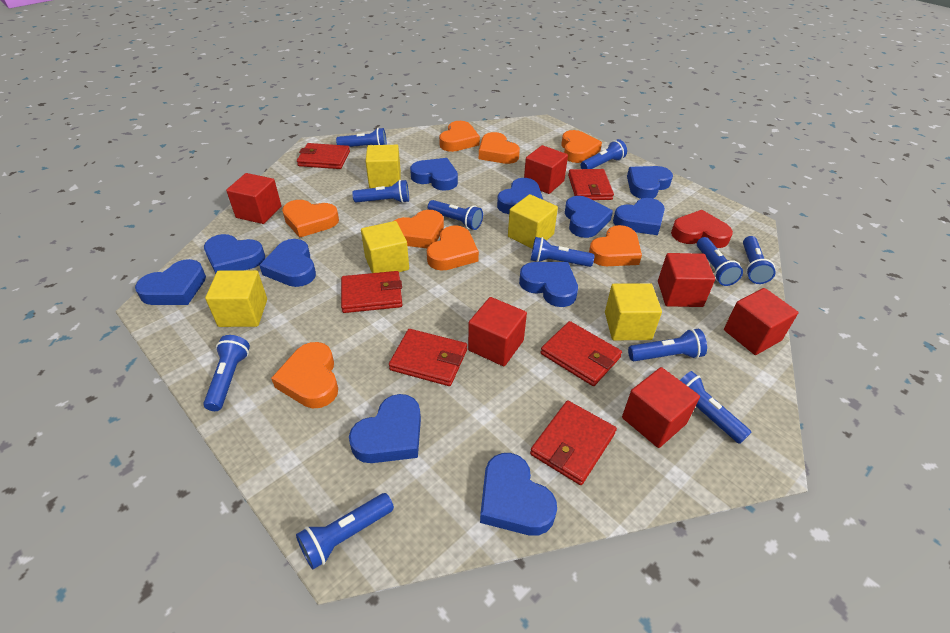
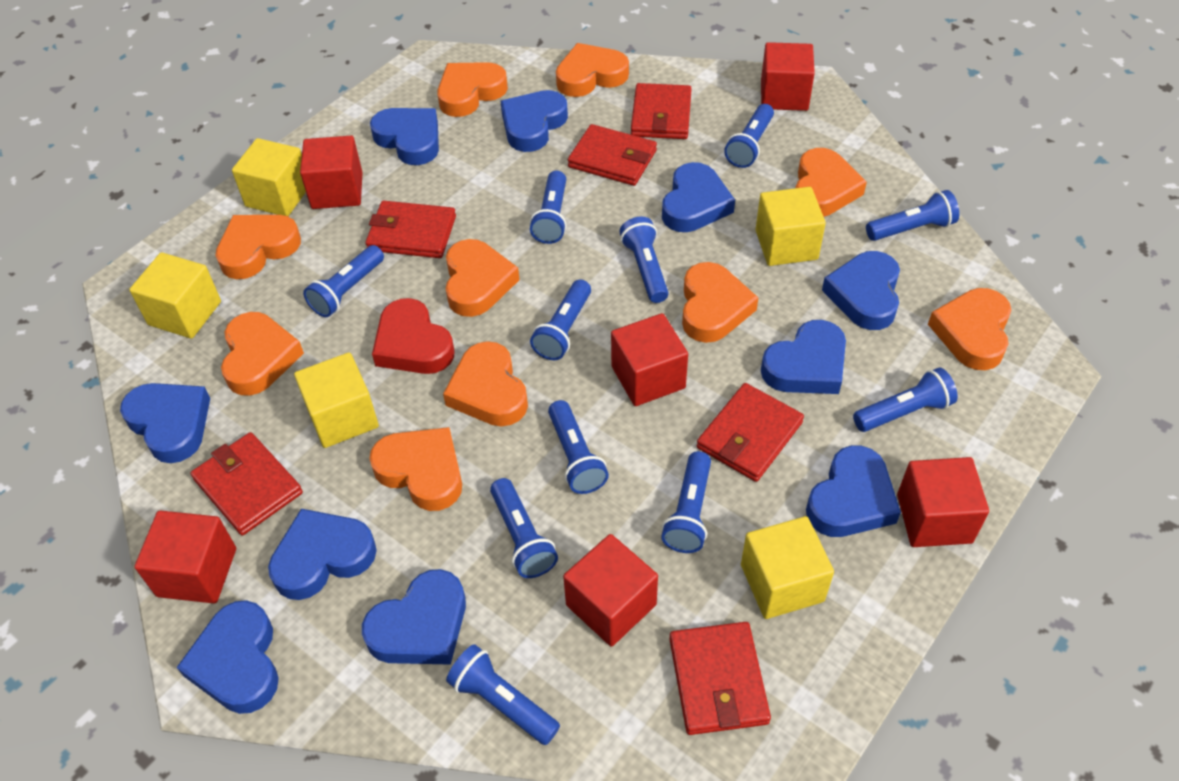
blue heart: [135,259,206,305] [204,234,265,274] [259,239,316,287] [349,394,421,463] [410,158,458,191] [480,453,557,536] [497,178,543,214] [519,262,578,307] [565,196,613,238] [613,198,665,235] [627,166,673,199] = 11 -> [120,383,210,463] [176,600,279,714] [268,509,377,600] [362,569,466,665] [370,108,439,165] [501,90,568,152] [662,162,735,232] [761,320,846,394] [806,445,901,537] [822,251,900,330] = 10
orange heart: [271,342,338,408] [282,200,339,238] [394,210,444,248] [427,225,479,271] [439,121,480,152] [479,132,520,164] [561,130,602,163] [589,225,642,266] = 8 -> [215,215,301,279] [221,312,304,396] [369,427,462,511] [437,62,508,117] [443,341,528,427] [446,239,519,317] [556,43,629,97] [682,262,758,343] [795,148,867,217] [928,288,1011,370] = 10

